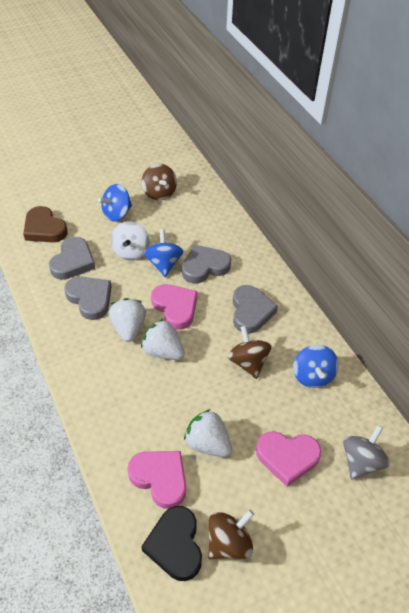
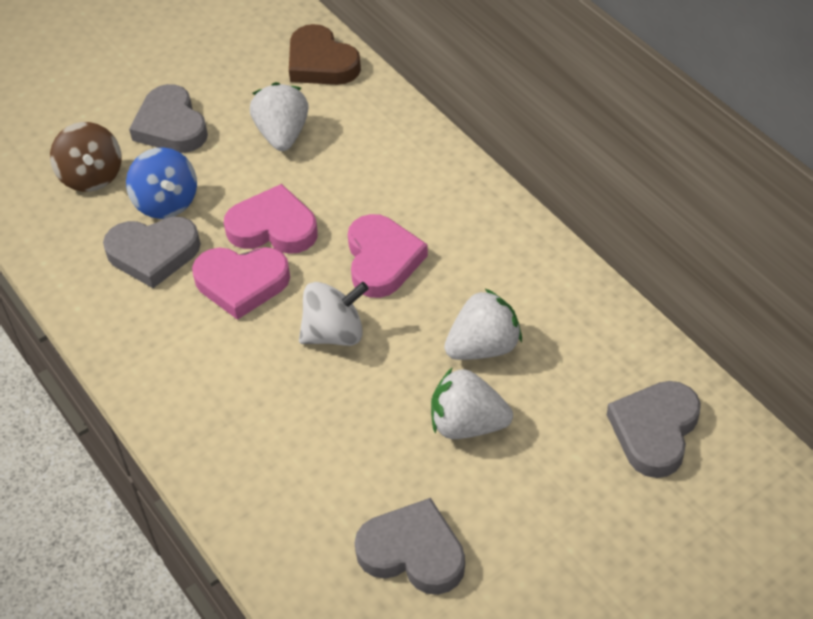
black heart: [141,506,202,581] = 1 -> none = 0
blue spinning top: [98,184,132,221] [144,229,183,277] [293,345,339,388] = 3 -> [126,147,197,219] = 1
brown spinning top: [142,164,177,200] [208,509,254,559] [228,326,271,379] = 3 -> [50,122,121,192] = 1
grey spinning top: [343,425,390,480] = 1 -> none = 0

